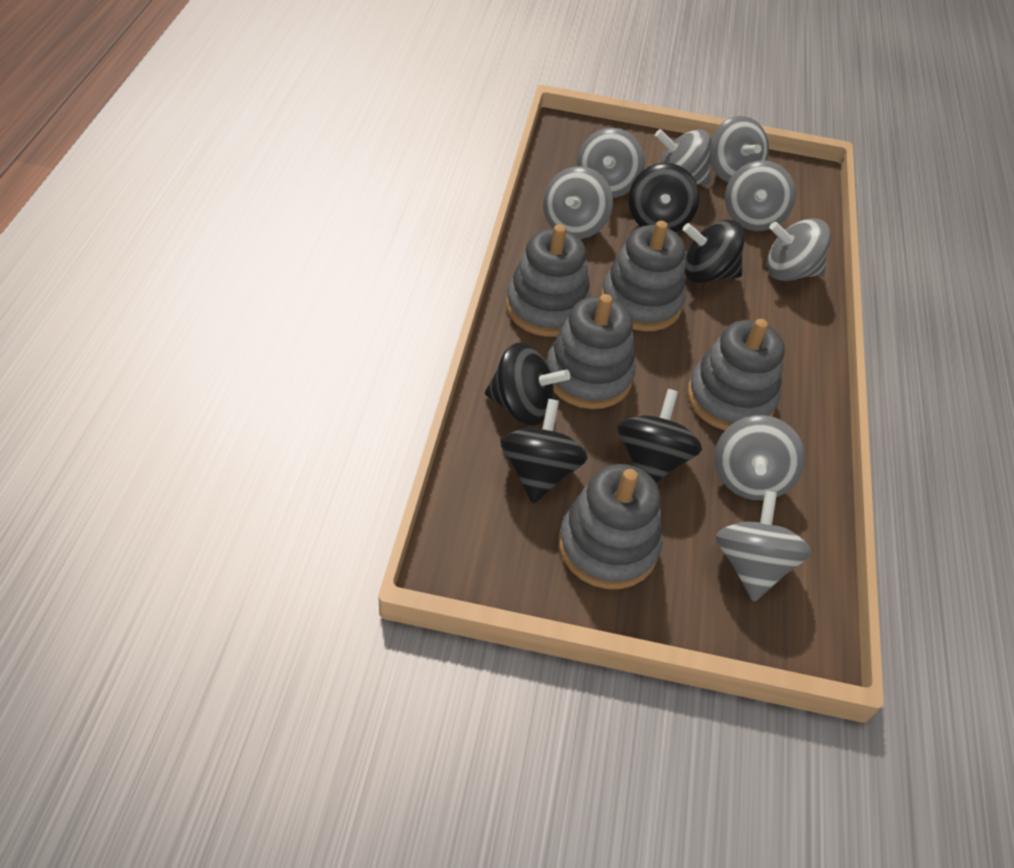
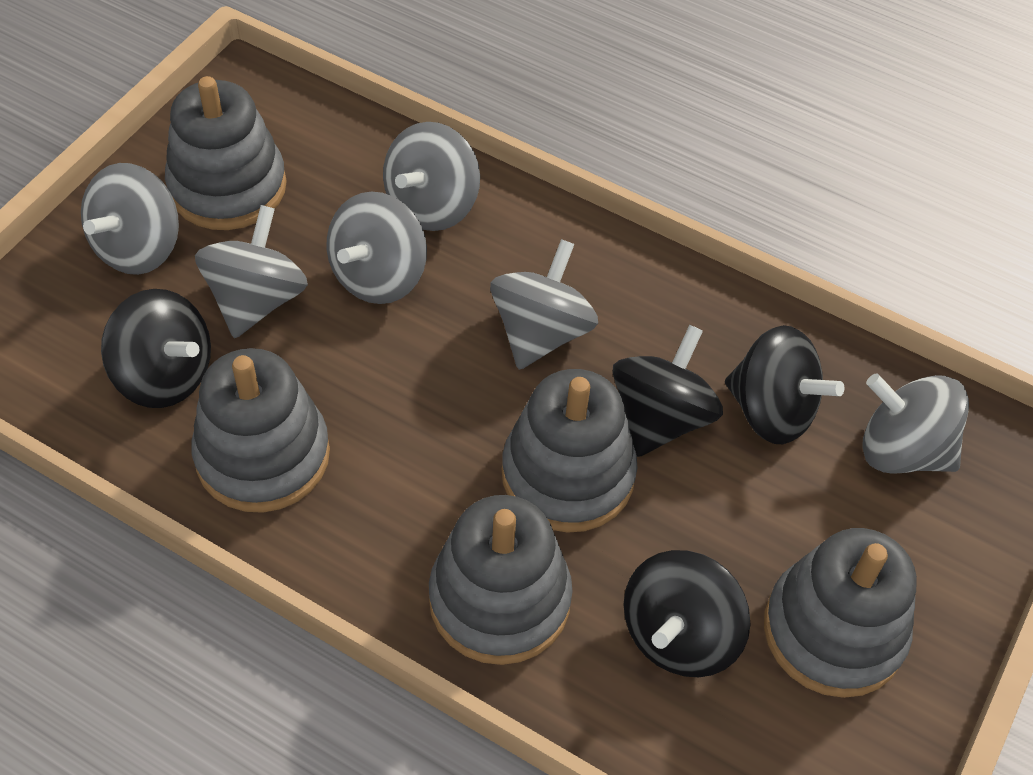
black spinning top: [485,343,570,426] [500,399,588,504] [617,389,702,483] [629,163,699,232] [683,220,745,283] = 5 -> [101,289,211,408] [612,325,723,457] [623,550,750,677] [725,325,844,444] = 4
grey spinning top: [543,166,613,239] [577,128,645,198] [655,129,711,185] [710,116,769,182] [715,415,805,500] [716,491,811,601] [725,160,796,231] [767,218,831,281] = 8 -> [81,163,179,275] [195,205,308,338] [327,191,427,304] [383,122,480,231] [490,239,598,370] [862,373,969,474] = 6

